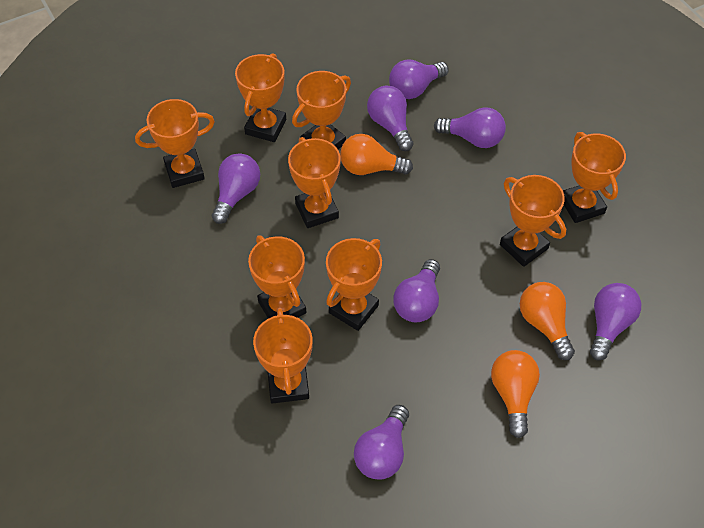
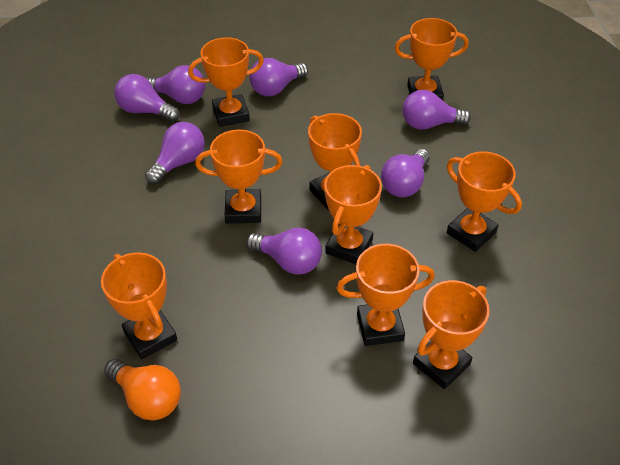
orange light bulb: [340,134,413,175] [491,350,540,438] [520,282,575,360] = 3 -> [104,359,181,420] = 1

